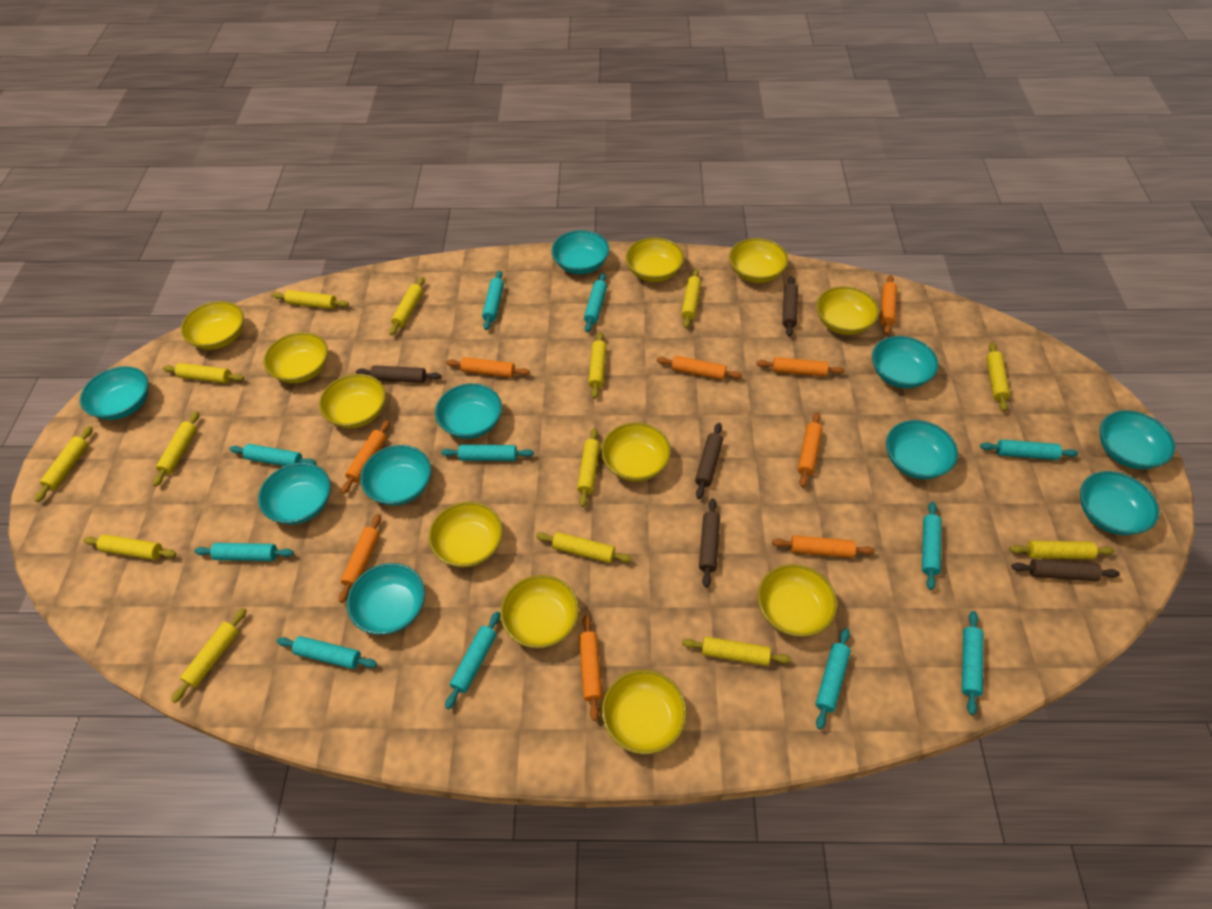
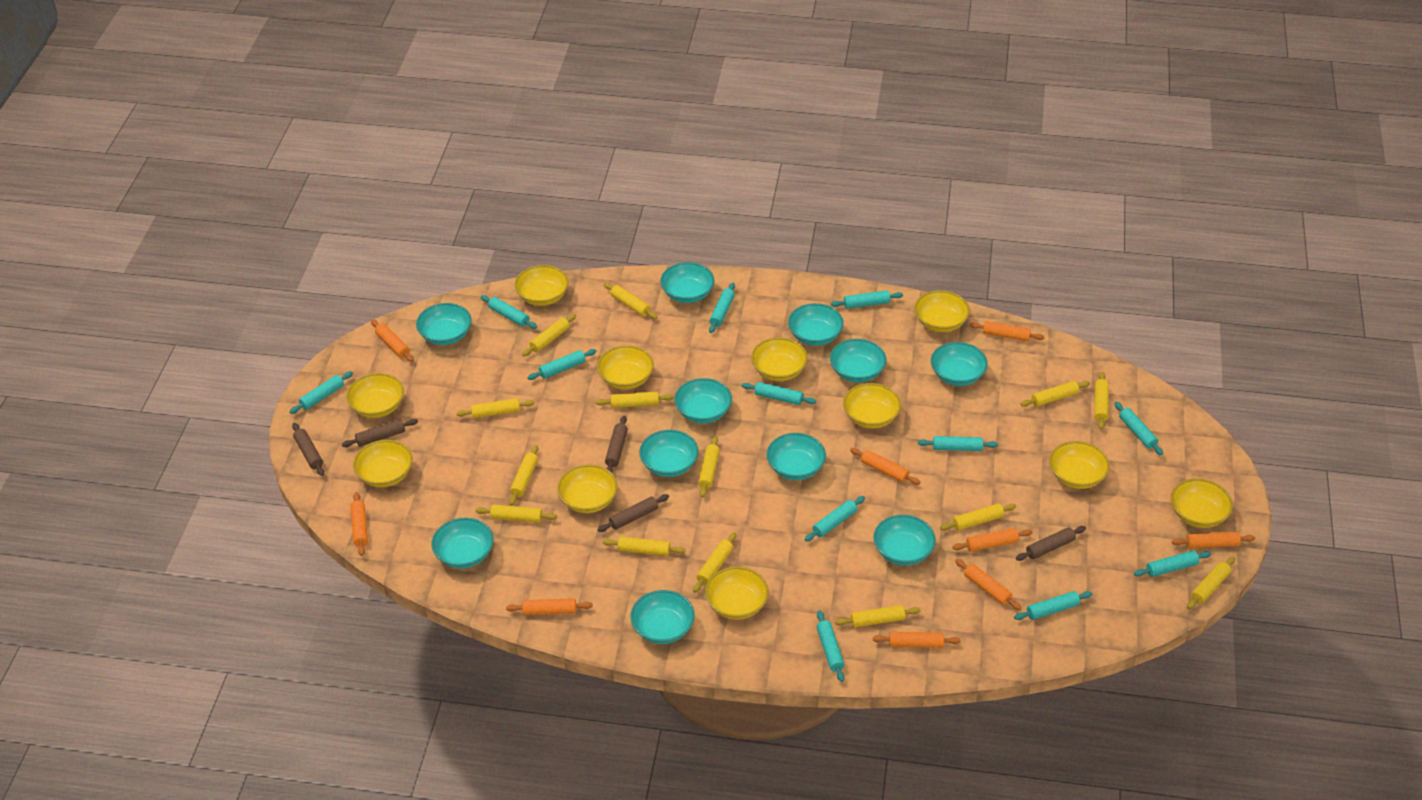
turquoise bowl: [80,366,148,420] [258,463,331,524] [347,563,425,635] [360,445,431,506] [435,383,502,439] [551,230,609,274] [872,336,939,388] [886,420,958,479] [1080,471,1159,535] [1100,410,1175,469] = 10 -> [416,303,472,345] [431,518,494,569] [630,590,695,644] [639,430,699,477] [660,262,714,303] [674,378,732,423] [767,433,826,480] [788,303,844,346] [830,339,886,383] [873,515,936,566] [931,342,988,386] = 11
turquoise rolling pin: [194,543,294,561] [230,444,316,466] [277,636,377,669] [441,445,534,461] [445,611,500,709] [482,271,504,330] [584,273,607,332] [816,628,851,730] [922,502,942,590] [962,611,983,715] [980,439,1078,460] = 11 -> [290,371,353,414] [481,295,537,329] [527,349,596,380] [709,283,735,333] [742,382,816,405] [805,496,865,542] [817,610,845,682] [831,290,903,309] [918,436,998,451] [1014,591,1092,620] [1114,402,1163,455] [1134,551,1211,577] = 12

